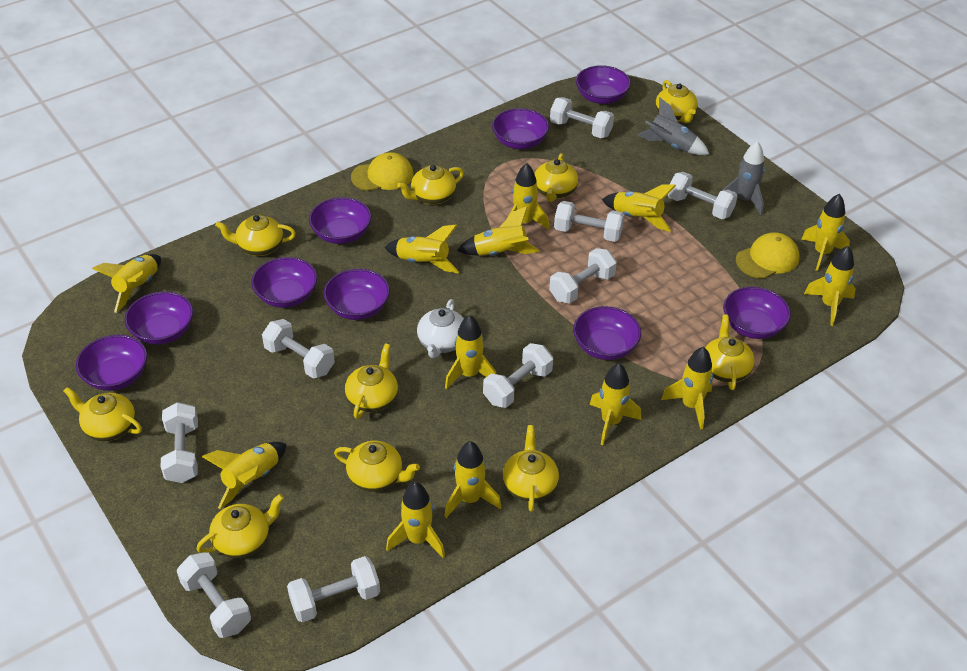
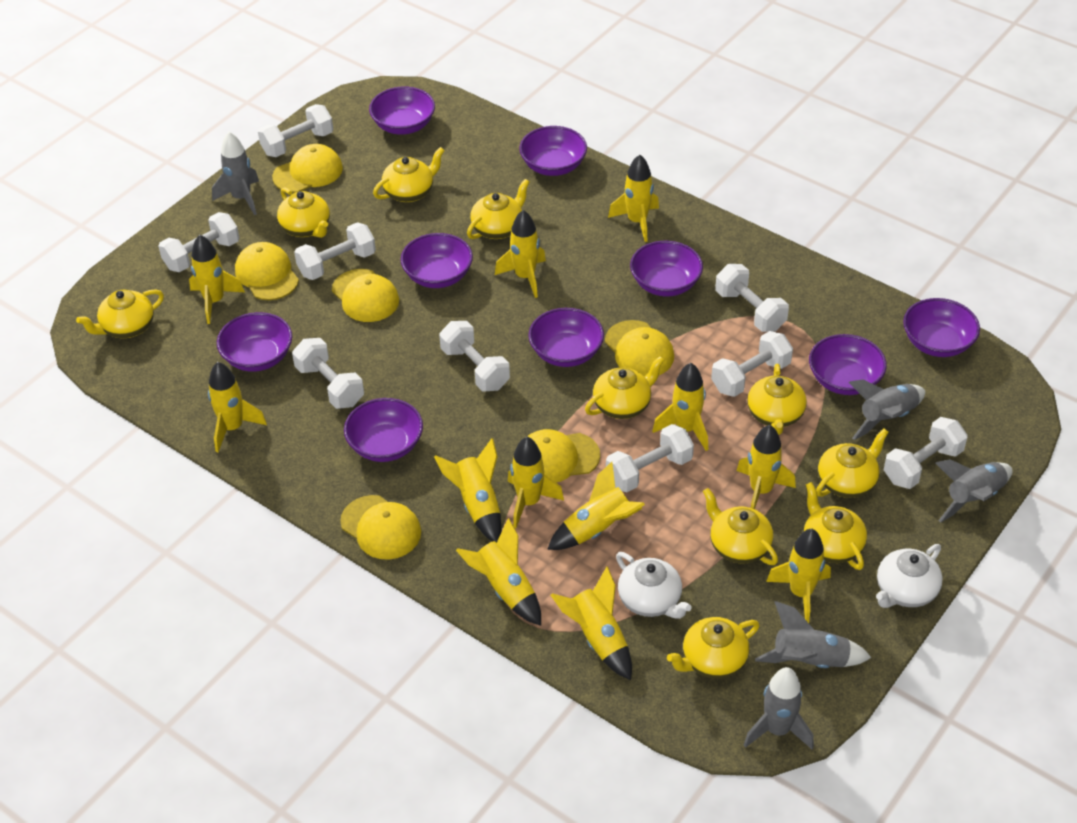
grey rocket: [637,98,709,155] [722,141,765,215] = 2 -> [212,132,259,215] [744,667,814,749] [755,601,871,668] [848,379,925,440] [935,459,1012,522] = 5
white teapot: [417,299,464,358] = 1 -> [616,552,692,619] [876,544,943,608] = 2
yellow cap: [351,152,414,191] [736,232,799,279] = 2 -> [235,242,299,300] [272,144,343,193] [332,269,399,322] [340,495,421,560] [527,429,600,483] [605,320,674,376] = 6
yellow rocket: [92,254,161,313] [202,442,286,509] [384,225,459,273] [386,482,445,558] [444,441,501,518] [445,315,496,389] [457,206,540,256] [507,163,550,230] [590,363,641,445] [602,185,676,232] [661,347,713,429] [801,194,850,271] [804,246,856,326] = 13 -> [189,235,245,324] [208,362,267,452] [434,438,501,543] [456,518,541,626] [495,210,546,298] [508,437,564,528] [547,462,645,550] [551,566,632,680] [608,155,659,242] [652,363,708,451] [736,425,796,509] [766,529,831,623] = 12

